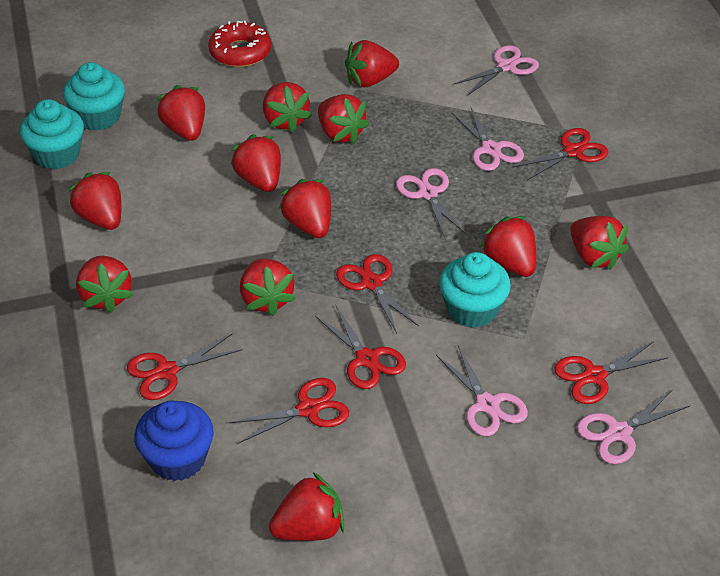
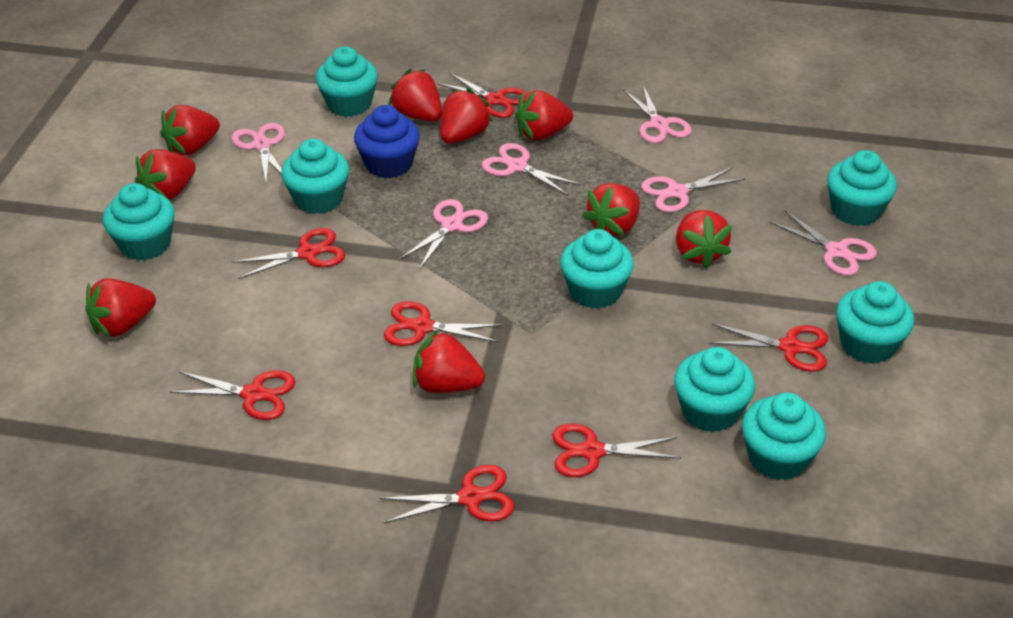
pink scissors: [396,168,467,237] [436,346,528,436] [452,106,524,171] [454,45,539,95] [577,389,690,464] = 5 -> [231,123,285,183] [399,199,488,270] [481,143,581,196] [623,86,692,143] [641,167,745,212] [770,210,877,276] = 6
red donut: [208,21,271,67] = 1 -> none = 0
red scissors: [127,334,243,400] [229,378,349,444] [315,306,406,389] [336,254,419,333] [514,128,608,180] [554,341,668,404] = 6 -> [170,370,295,420] [232,228,345,279] [380,465,515,523] [384,301,503,346] [437,72,528,118] [552,424,681,477] [709,324,828,372] = 7
red strawberry: [68,172,122,230] [76,256,133,313] [156,85,205,141] [230,135,281,192] [240,258,296,316] [263,82,312,133] [269,472,344,541] [279,179,331,238] [318,94,369,144] [345,40,399,87] [480,216,536,277] [570,216,629,270] = 12 -> [86,278,156,338] [135,149,196,200] [160,105,220,155] [389,69,442,121] [413,329,485,393] [440,88,493,144] [515,90,573,141] [583,183,640,236] [676,210,732,268] = 9
turquoise cupcake: [20,99,84,169] [63,62,125,131] [439,252,511,328] = 3 -> [103,183,175,261] [281,139,349,214] [316,46,378,117] [560,229,634,309] [674,347,755,432] [742,393,826,480] [827,150,897,226] [836,281,914,364] = 8

